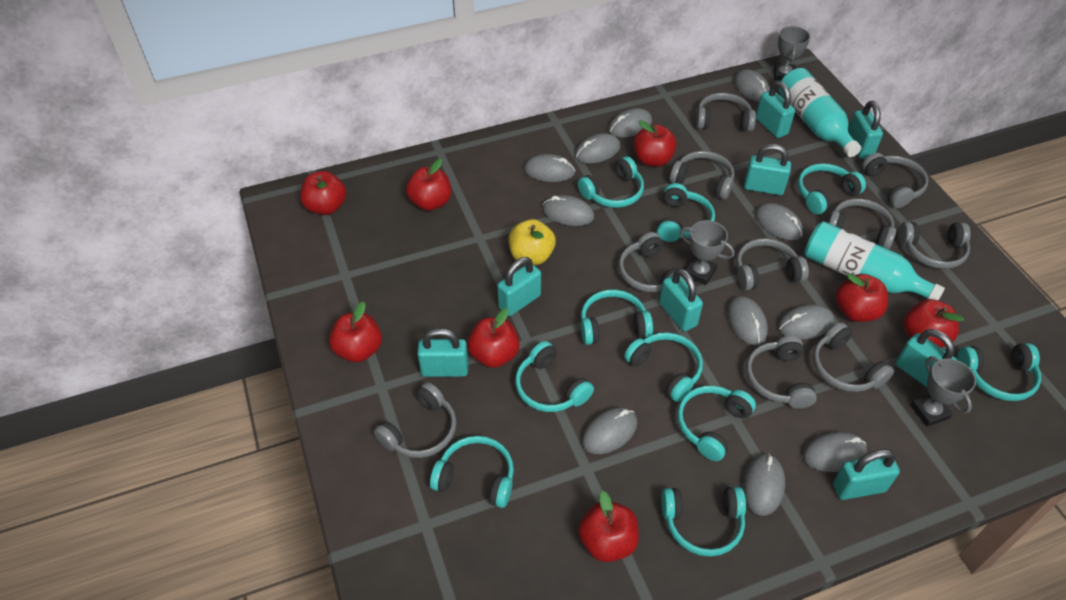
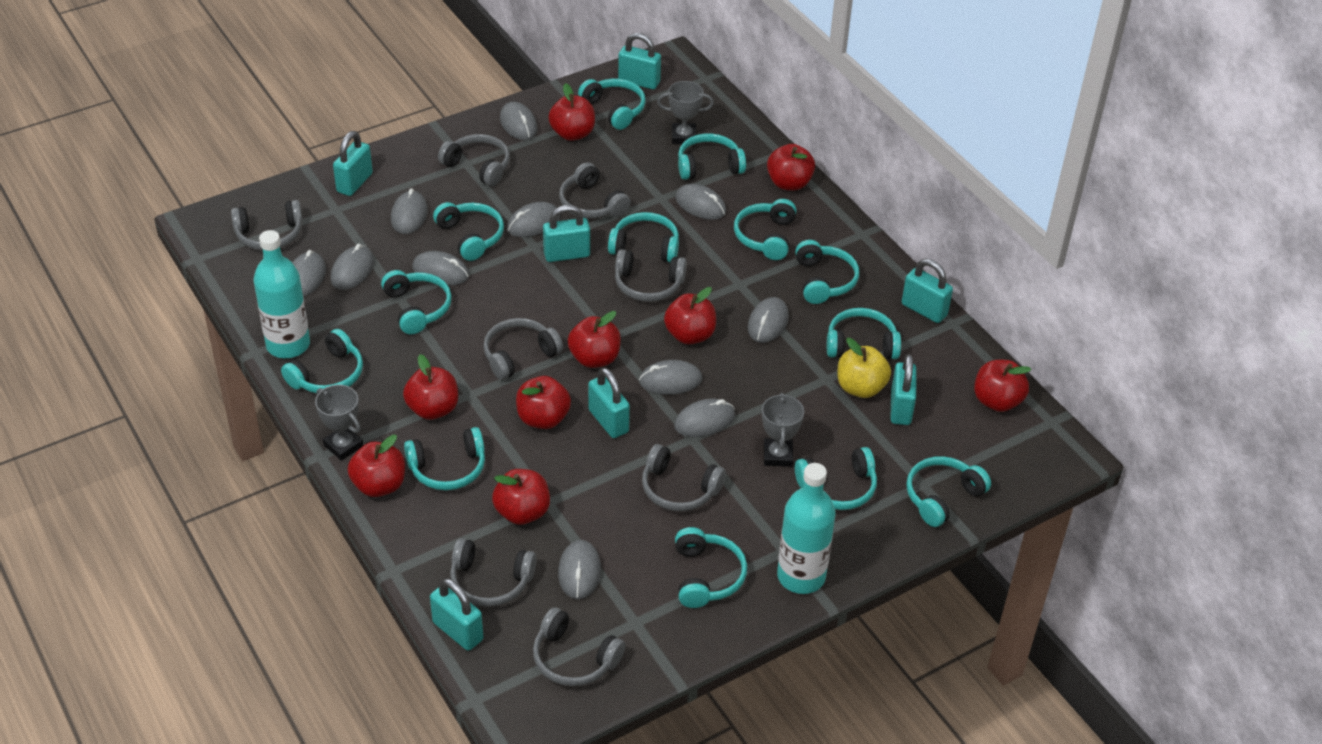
grey headphones: [373,382,456,458] [619,232,687,292] [670,151,734,200] [696,93,756,132] [736,238,809,291] [746,336,817,409] [813,322,894,392] [828,198,896,250] [862,153,928,208] [898,222,971,269] = 10 -> [231,200,303,250] [438,134,510,186] [450,538,537,607] [483,318,563,380] [533,607,625,686] [559,162,631,218] [615,249,687,302] [642,444,726,511] = 8
red apple: [300,171,347,215] [329,302,382,362] [406,158,451,211] [467,308,520,368] [578,491,639,562] [633,120,677,167] [836,274,888,322] [903,299,964,347] = 8 -> [348,435,405,497] [403,354,458,420] [492,469,550,525] [516,376,571,429] [548,83,595,141] [568,311,621,368] [664,287,716,345] [767,144,815,191] [974,360,1031,412] = 9
turquoise headphones: [430,436,514,508] [515,341,594,412] [577,157,644,208] [581,290,653,345] [624,332,703,402] [657,183,715,242] [661,487,746,557] [677,386,756,461] [797,163,866,215] [957,343,1041,401] = 10 -> [281,329,363,393] [381,270,452,334] [404,427,485,490] [433,202,504,261] [578,79,645,130] [608,212,679,263] [675,527,747,608] [678,133,746,180] [734,199,796,260] [795,240,859,304] [795,447,877,510] [827,308,901,359] [906,456,991,527] = 13
turquoise padlock: [417,328,469,377] [497,257,541,316] [659,268,703,331] [744,144,791,195] [756,81,795,138] [833,449,900,500] [848,101,883,159] [896,329,957,387] = 8 -> [333,131,373,196] [430,578,483,651] [543,205,590,262] [588,368,630,438] [618,33,661,89] [891,354,916,425] [902,259,953,323] = 7

